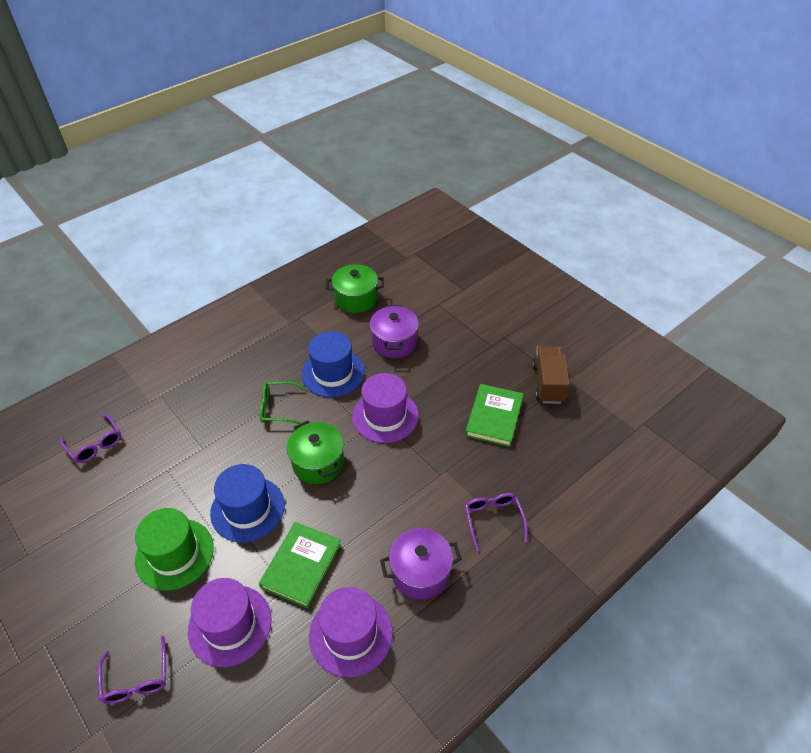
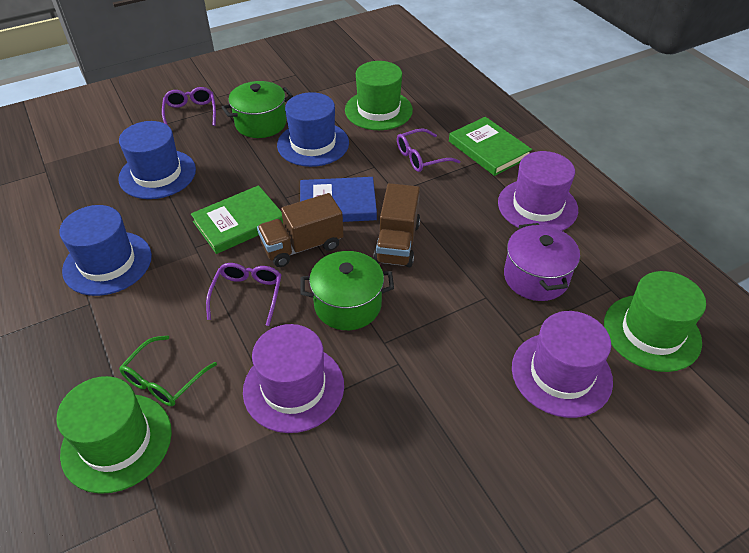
blue book: none = 0 -> [300,177,377,222] = 1
blue hat: [210,464,285,543] [301,331,365,397] = 2 -> [59,205,152,296] [118,121,196,199] [277,92,349,167] = 3
brown truck: [532,346,570,404] = 1 -> [257,193,344,267] [373,183,420,267] = 2
green hat: [135,508,214,591] = 1 -> [56,376,172,494] [345,61,413,130] [604,271,706,372] = 3
purple pot: [369,305,419,358] [380,528,462,600] = 2 -> [504,223,580,301] = 1

